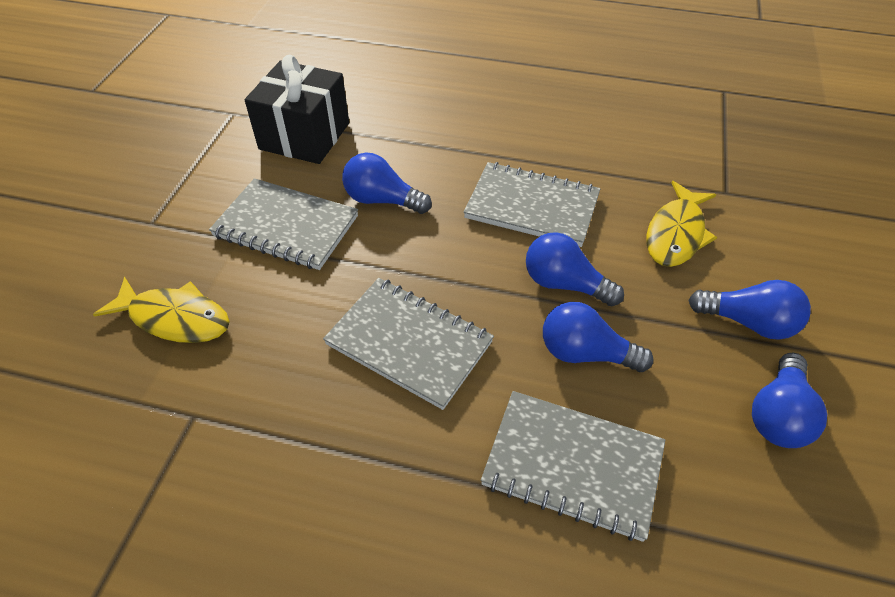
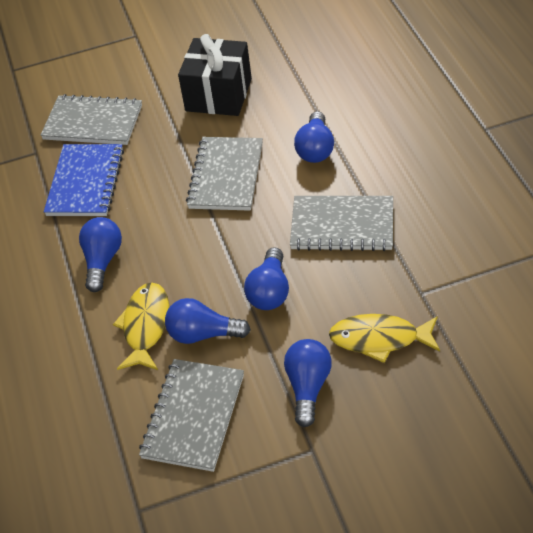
blue notebook: none = 0 -> [44,144,124,216] = 1

